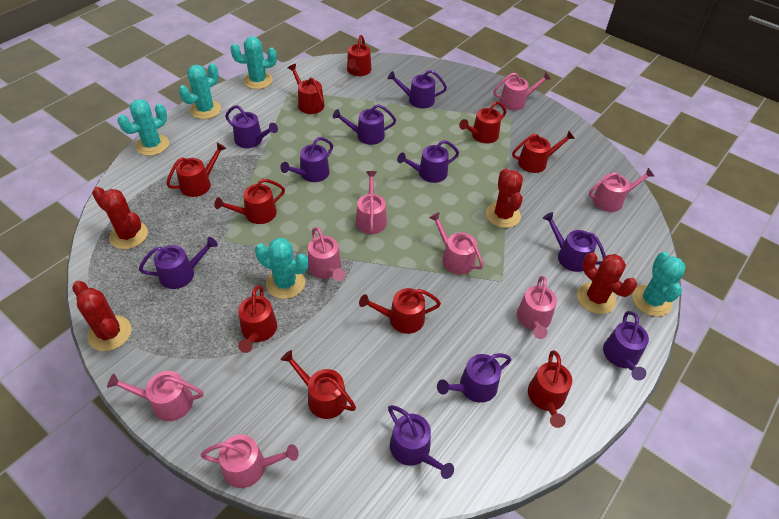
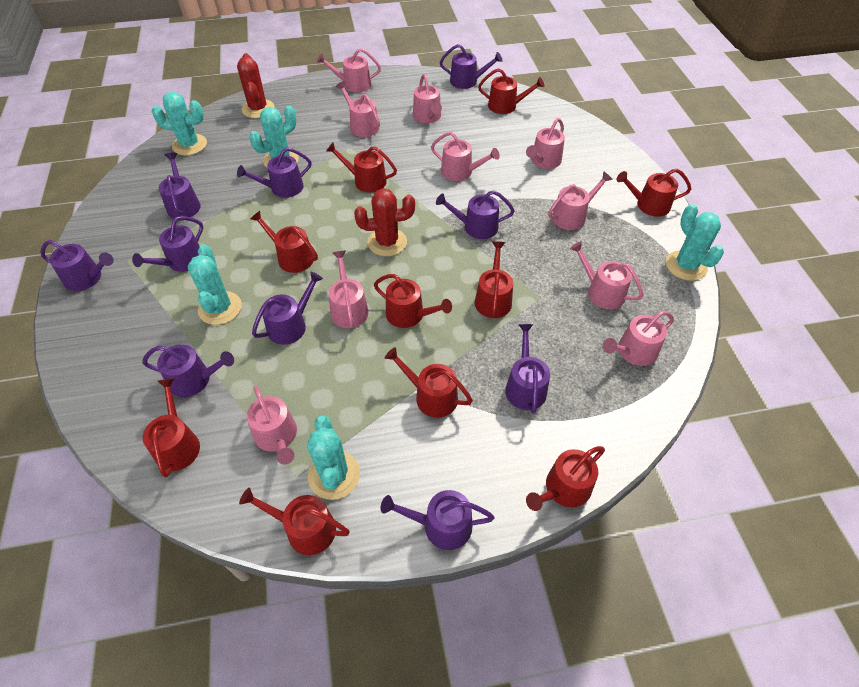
pink watering can: [107,371,204,421] [200,435,298,488] [308,227,345,281] [356,171,387,234] [429,212,484,275] [494,72,551,110] [517,276,557,339] [589,168,655,212] = 8 -> [247,386,297,465] [317,48,381,92] [329,251,369,328] [336,81,380,137] [413,74,442,123] [431,132,500,181] [526,118,565,169] [548,171,613,230] [570,241,643,309] [603,311,674,366] = 10
red cactus: [72,281,131,351] [92,187,148,249] [486,169,523,228] [577,252,637,314] = 4 -> [237,53,274,118] [354,188,415,256] = 2

